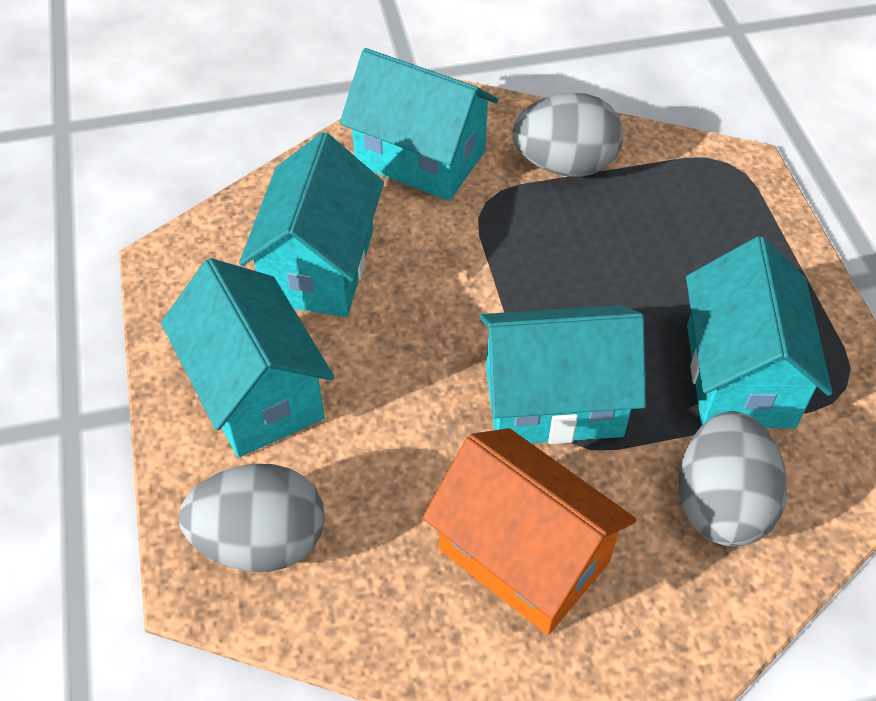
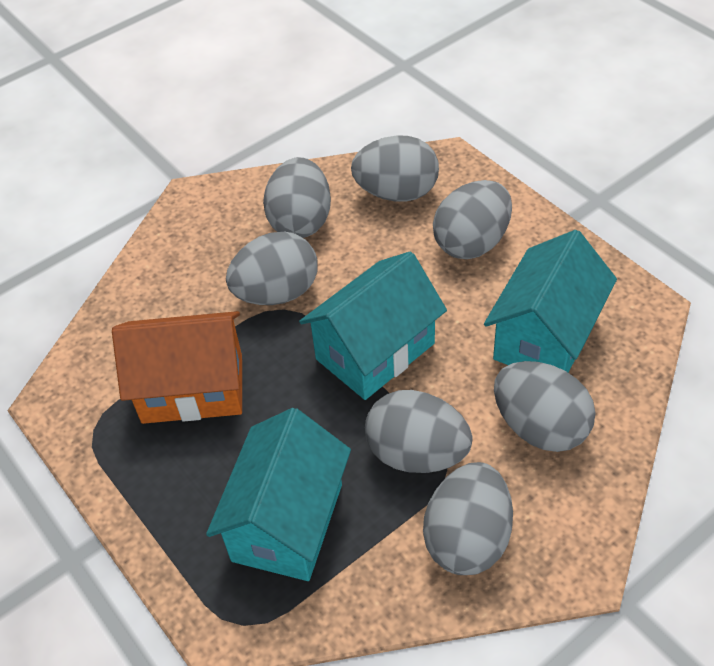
grey egg: [179,464,325,572] [513,93,623,177] [679,411,787,547] = 3 -> [226,232,318,305] [263,157,331,238] [351,135,439,202] [365,390,473,473] [423,462,513,575] [433,180,512,259] [494,361,596,452] = 7
turquoise house: [161,258,334,458] [239,132,384,317] [340,48,498,201] [480,305,646,444] [686,236,833,429] = 5 -> [206,408,351,581] [299,251,447,400] [484,230,617,373] = 3

